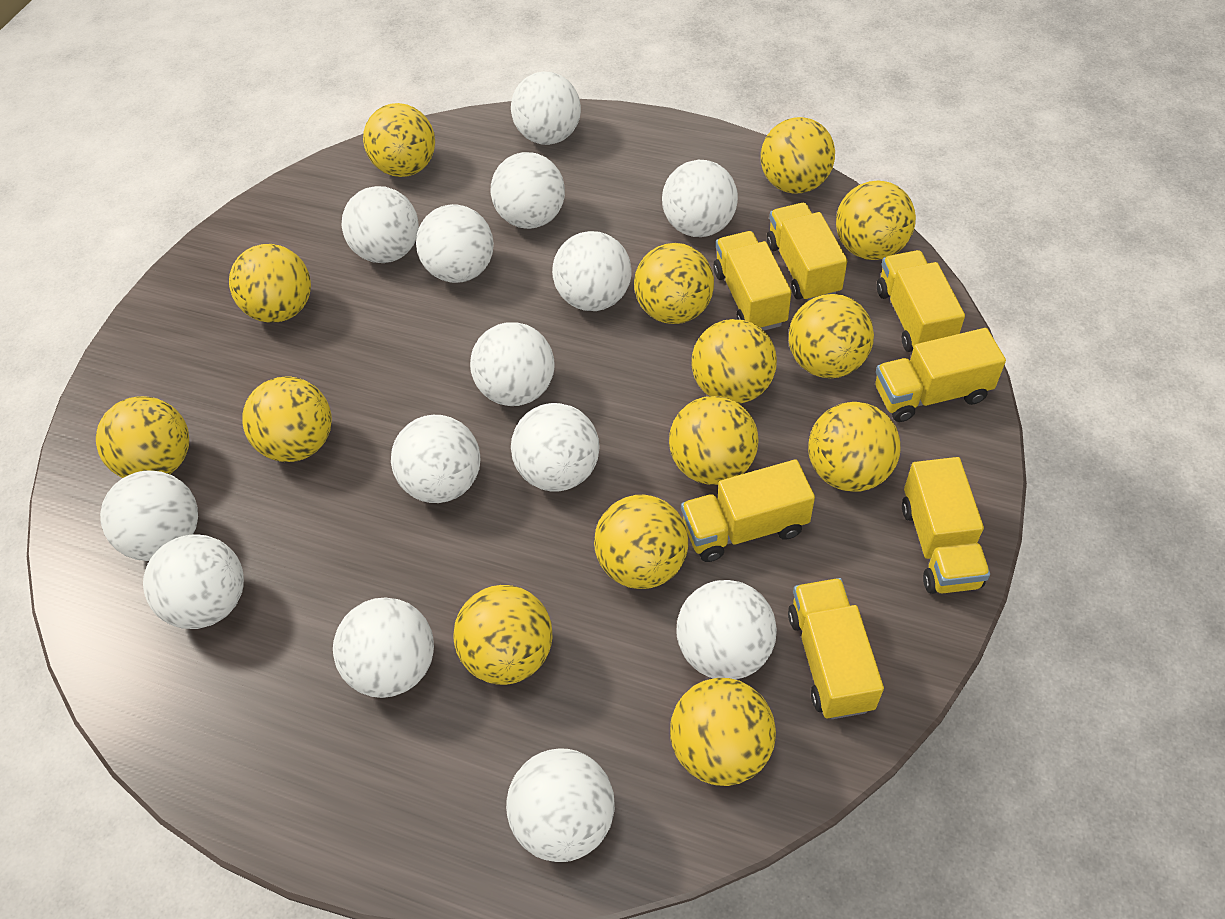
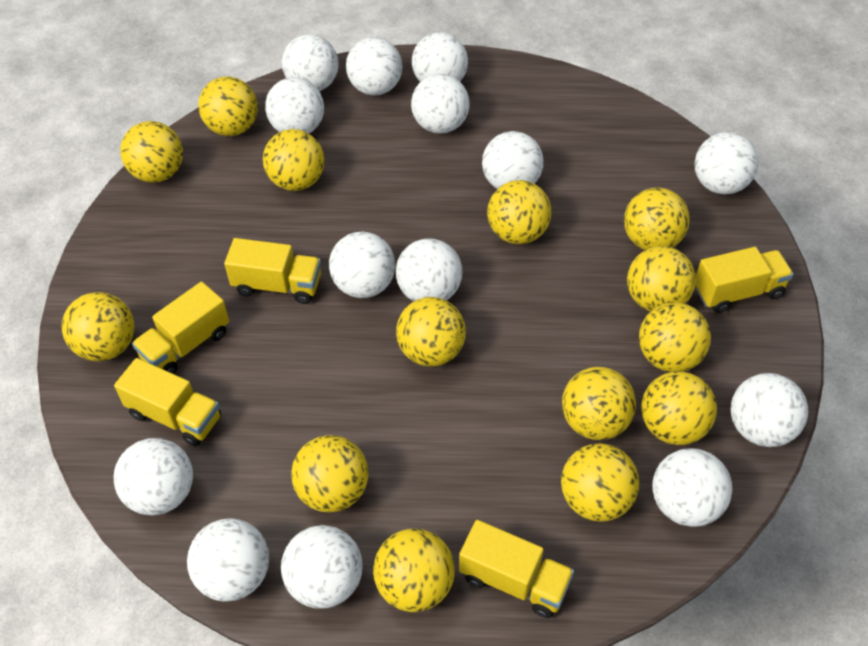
yellow truck: [681,459,815,562] [713,231,791,331] [767,203,847,301] [788,578,884,719] [875,328,1006,422] [877,250,965,352] [902,457,990,594] = 7 -> [114,358,221,446] [132,281,229,374] [224,238,321,304] [459,520,574,618] [696,247,793,313] = 5

